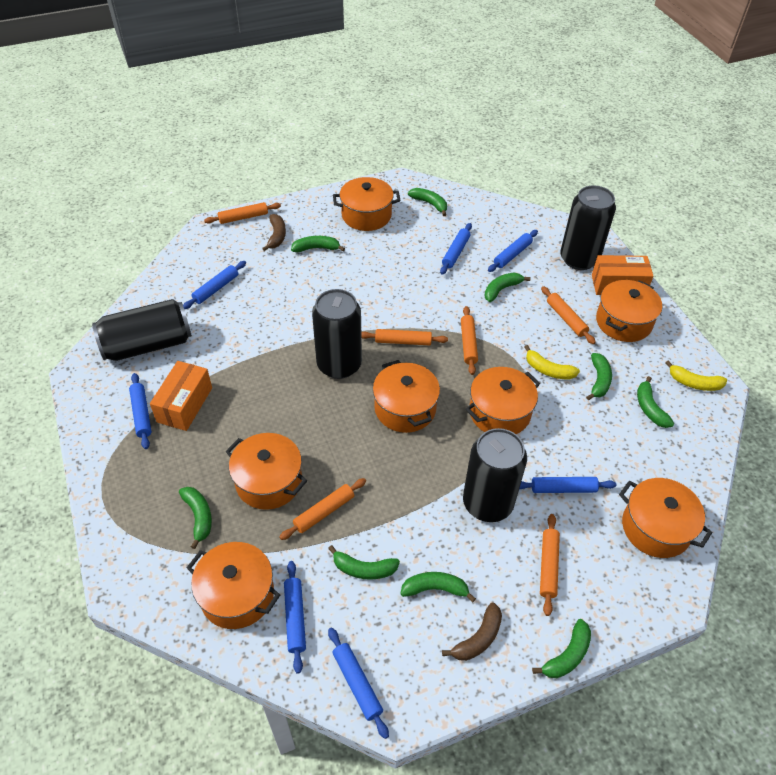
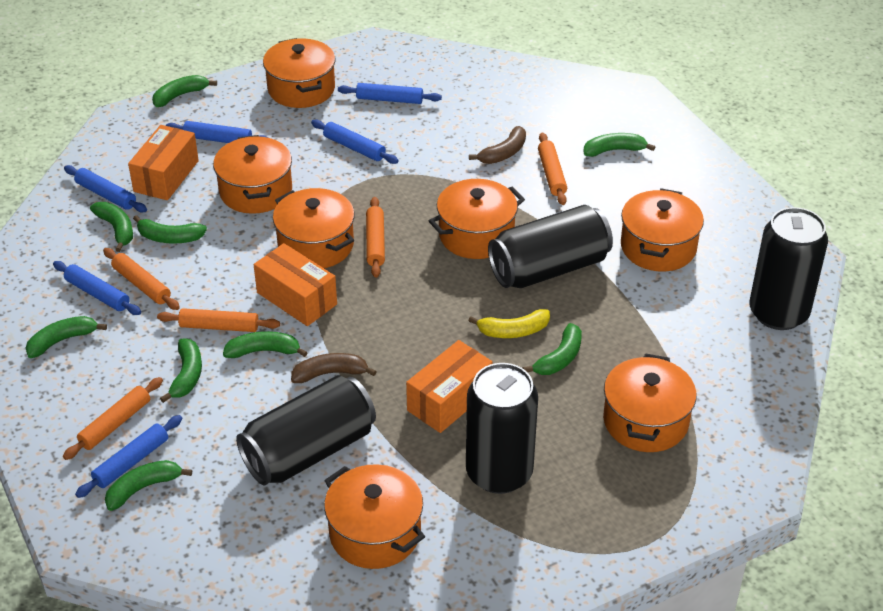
blue rolling pin: [129,373,152,449] [183,261,246,309] [284,561,306,674] [328,628,389,739] [440,223,472,275] [488,230,538,272] [519,477,617,493] = 7 -> [53,261,141,315] [64,165,147,212] [75,415,182,498] [166,121,268,143] [311,120,399,164] [338,83,442,104] = 6
orange box: [150,361,212,431] [592,255,653,295] = 2 -> [128,125,199,200] [254,243,337,326] [406,340,493,433] = 3
orange rolling pin: [204,202,281,224] [279,478,366,540] [361,329,448,346] [461,306,478,375] [540,514,560,616] [541,286,596,344] = 6 -> [63,377,163,460] [103,248,180,310] [157,308,280,332] [366,197,385,278] [538,132,567,205] = 5
yellow banana: [525,345,580,379] [665,360,727,391] = 2 -> [469,309,550,338] = 1

